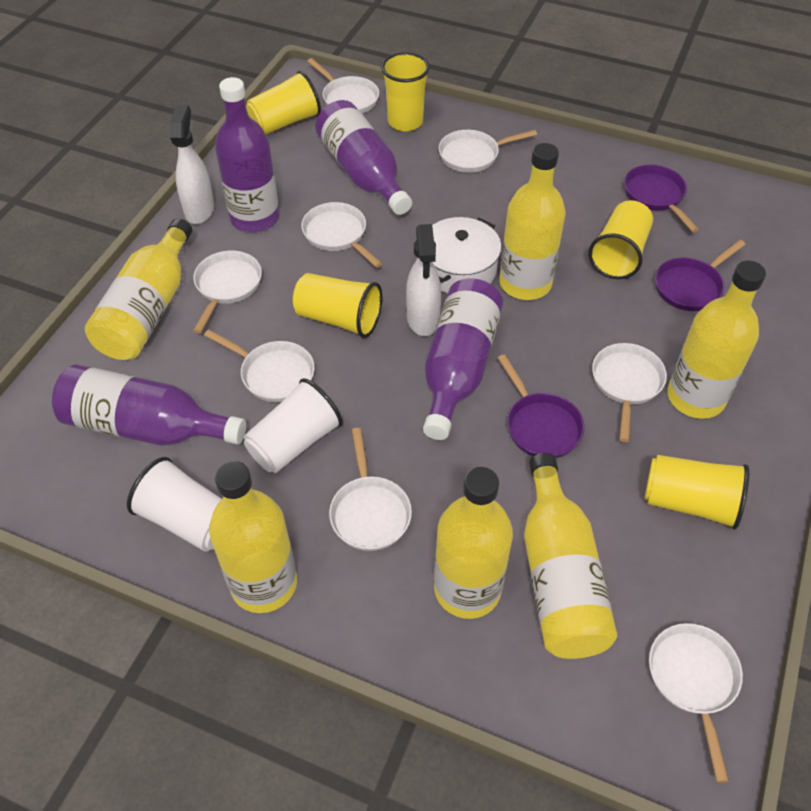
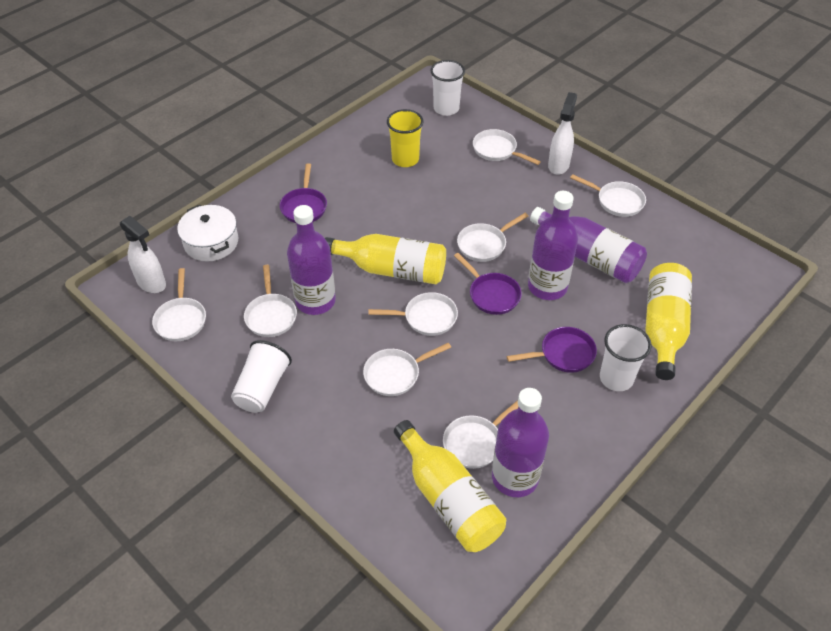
white cup: [127,457,222,552] [244,378,343,473] = 2 -> [231,340,292,413] [430,60,465,116] [600,324,652,391] = 3
yellow bottle: [85,218,192,360] [209,461,297,613] [434,467,513,619] [499,143,566,300] [524,453,617,659] [667,261,766,419] = 6 -> [325,234,446,284] [394,420,506,552] [646,263,692,380] = 3
yellow cup: [246,71,321,134] [293,273,382,338] [381,52,430,131] [588,200,653,279] [645,455,749,530] = 5 -> [387,109,424,167] = 1

